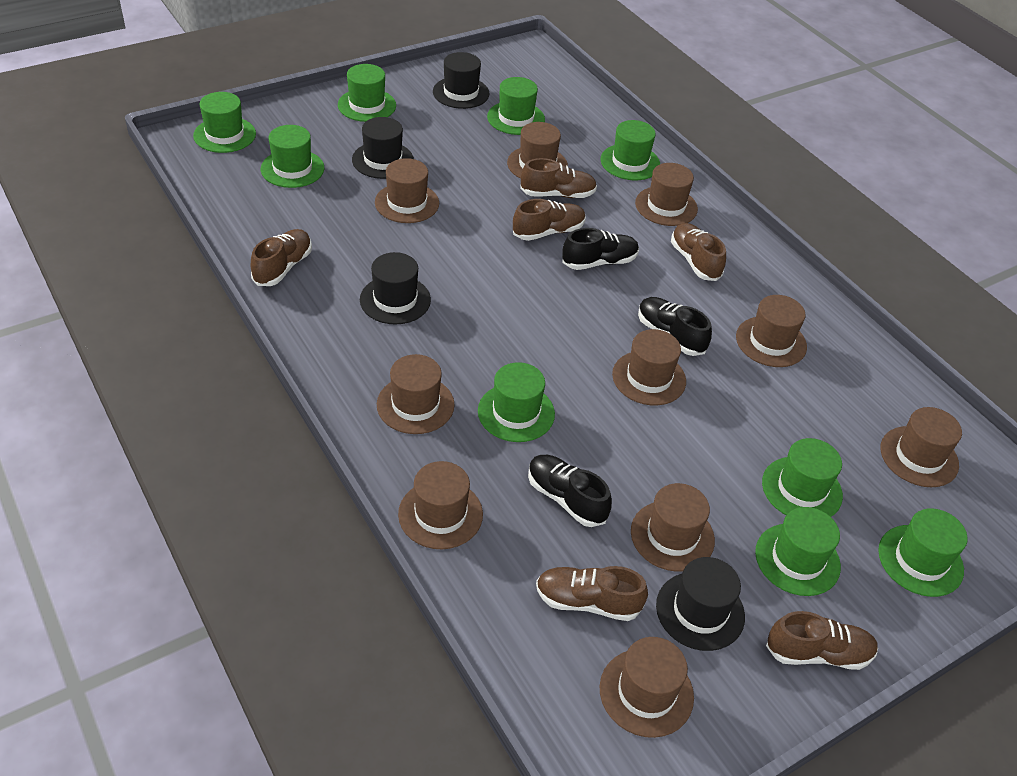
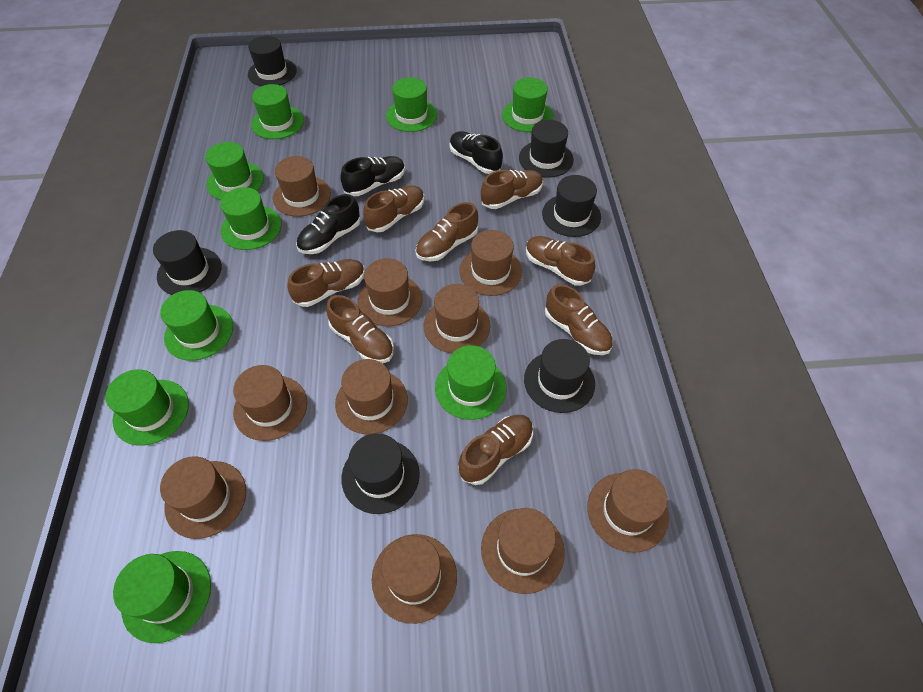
black hat: [352,117,414,179] [360,252,431,324] [433,52,489,109] [656,557,745,651] = 4 -> [153,230,221,295] [248,36,297,86] [341,433,420,514] [519,120,574,178] [524,339,595,413] [542,175,601,237] = 6
brown shoe: [251,229,312,286] [513,199,586,241] [520,158,597,198] [536,566,648,621] [671,223,726,281] [766,611,878,670] = 6 -> [287,259,365,307] [326,295,394,363] [363,185,424,232] [415,202,478,261] [458,415,533,485] [481,170,543,209] [526,236,595,286] [545,284,613,355] = 8

